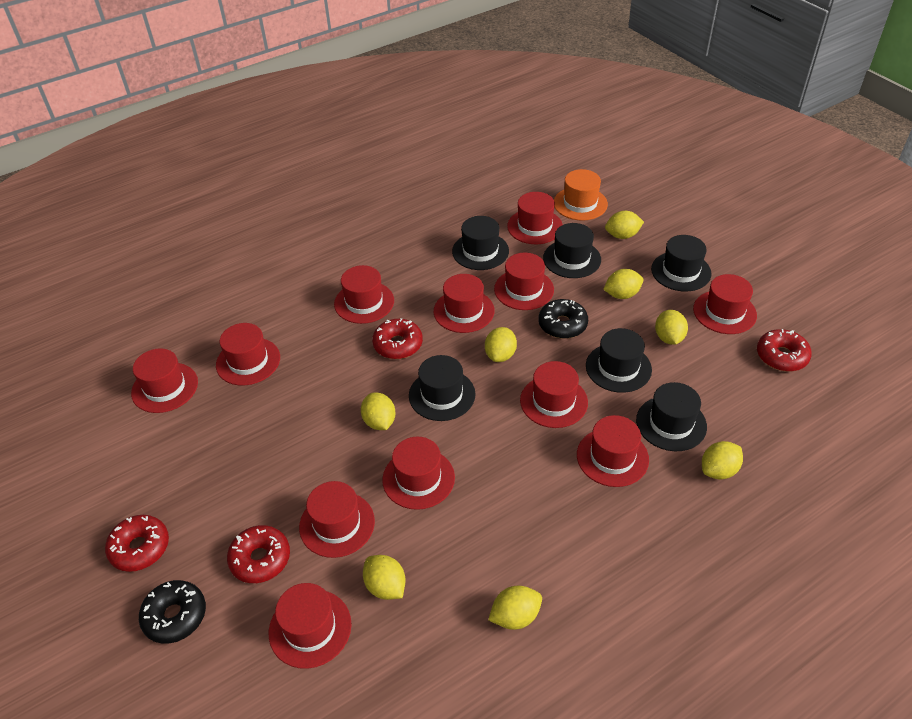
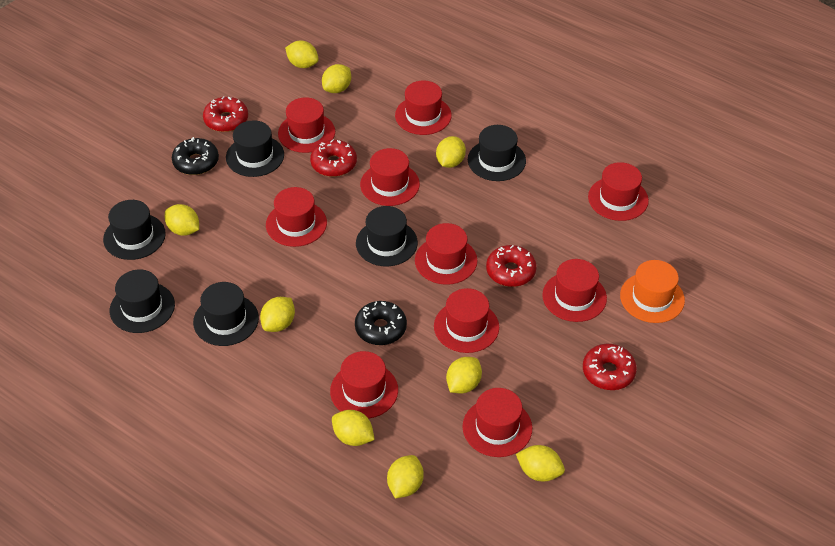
red hat: [131,348,198,413] [216,323,280,385] [269,583,352,669] [299,481,375,558] [334,265,394,324] [382,437,455,510] [434,274,495,333] [494,253,554,310] [507,192,563,244] [520,361,588,428] [577,415,649,487] [693,274,757,334] = 12 -> [266,187,327,247] [278,97,335,153] [330,351,398,419] [360,148,420,206] [395,81,452,135] [415,223,477,285] [434,288,499,353] [463,388,532,457] [542,259,607,322] [588,162,649,221] = 10
yellow lemon: [361,392,395,430] [363,555,406,600] [485,327,517,362] [488,586,542,630] [603,269,643,299] [605,211,644,239] [655,310,688,345] [702,441,743,480] = 8 -> [165,204,199,236] [260,297,295,332] [285,41,319,68] [322,64,351,93] [332,410,375,446] [387,455,424,498] [436,136,466,168] [446,357,482,393] [516,445,565,481] = 9

